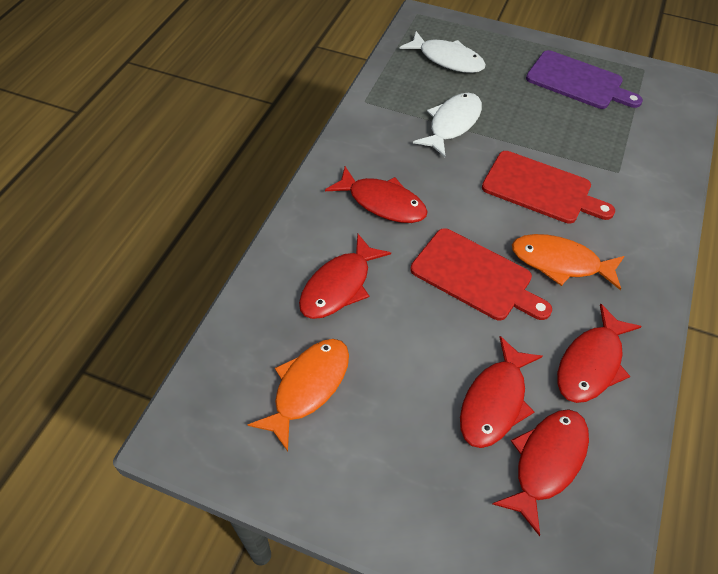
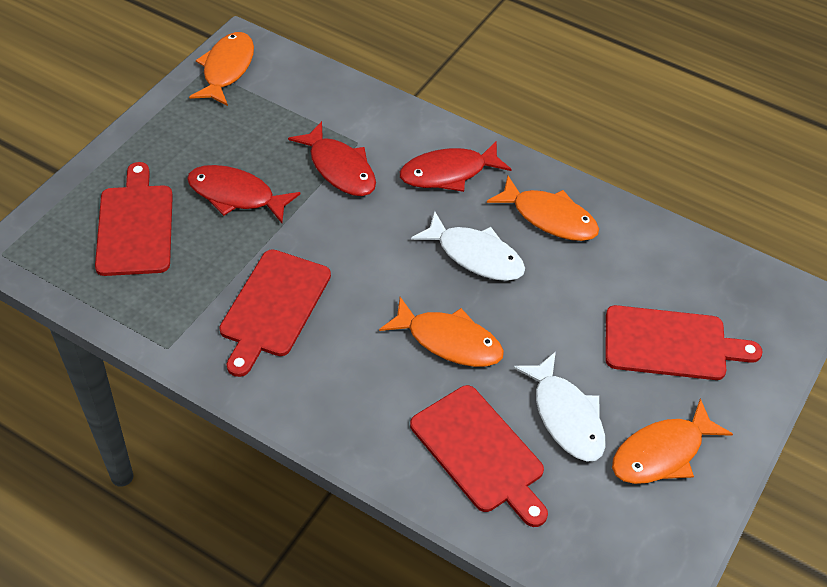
orange fish: [248,339,349,451] [512,234,624,290] = 2 -> [189,32,254,106] [379,297,504,367] [487,176,599,241] [612,398,733,484] = 4
purple cutting board: [526,50,643,109] = 1 -> none = 0
red cutting board: [410,228,552,320] [482,151,615,224] = 2 -> [95,162,173,276] [219,249,331,377] [410,385,548,527] [605,305,763,380] = 4
red fish: [299,233,391,319] [325,166,428,223] [460,336,543,448] [492,409,589,536] [557,304,642,403] = 5 -> [187,165,301,223] [288,121,376,196] [400,141,512,192] = 3

